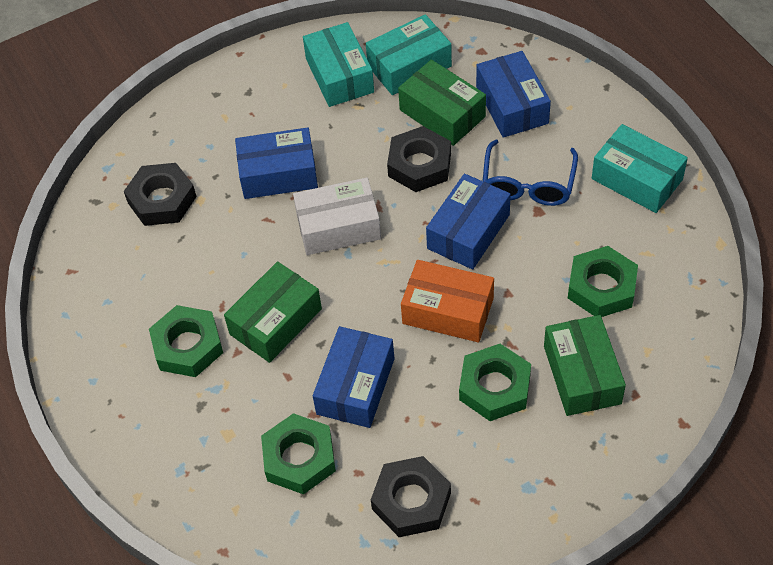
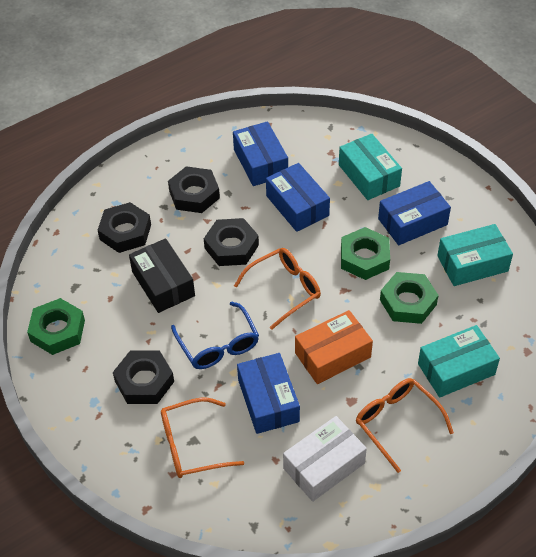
black box: none = 0 -> [129,238,195,313] = 1
black nut: [124,163,197,226] [371,456,451,537] [387,126,451,192] = 3 -> [98,202,151,253] [113,351,174,404] [168,166,220,213] [204,218,259,266] = 4
green box: [224,261,322,363] [398,59,486,146] [544,315,626,416] = 3 -> none = 0
green nut: [149,305,223,377] [261,413,336,494] [459,344,531,421] [568,246,638,317] = 4 -> [27,298,85,355] [341,227,390,280] [380,272,439,324] = 3
orange glasses: none = 0 -> [161,397,244,478] [234,248,321,330] [356,378,454,473] = 3

